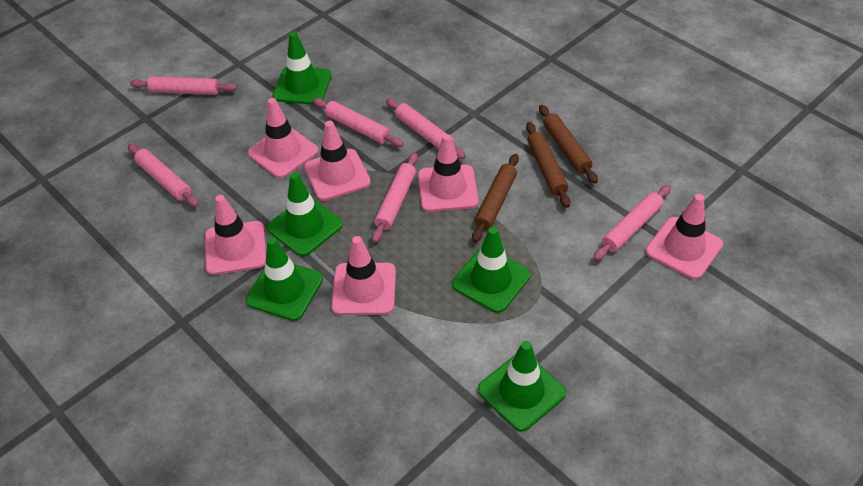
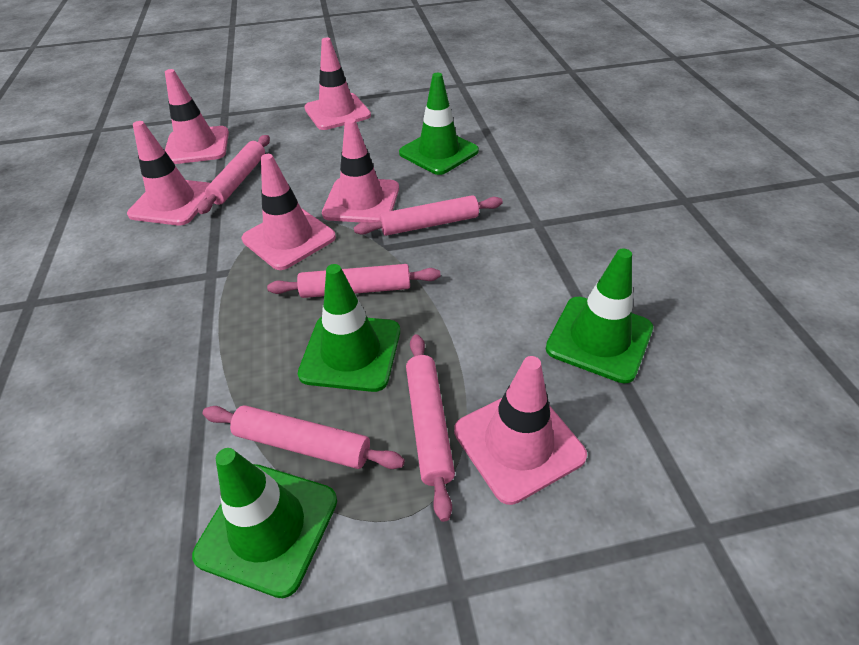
brown rolling pin: [472,154,519,242] [526,122,570,208] [539,105,598,184] = 3 -> none = 0
green traffic cone: [245,237,323,321] [267,173,343,256] [273,32,332,105] [452,227,531,313] [478,341,566,431] = 5 -> [192,448,337,598] [298,264,400,392] [399,73,479,175] [546,249,653,383] = 4
pink rolling pin: [128,144,199,207] [130,76,237,95] [313,98,404,147] [372,152,418,243] [386,98,466,159] [593,185,671,261] = 6 -> [198,135,270,214] [202,405,405,469] [267,264,441,298] [354,195,503,236] [406,334,455,522] = 5

